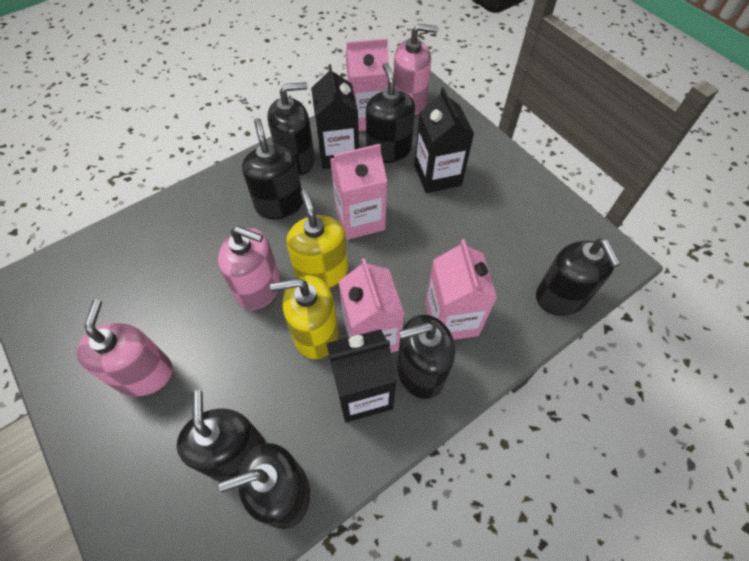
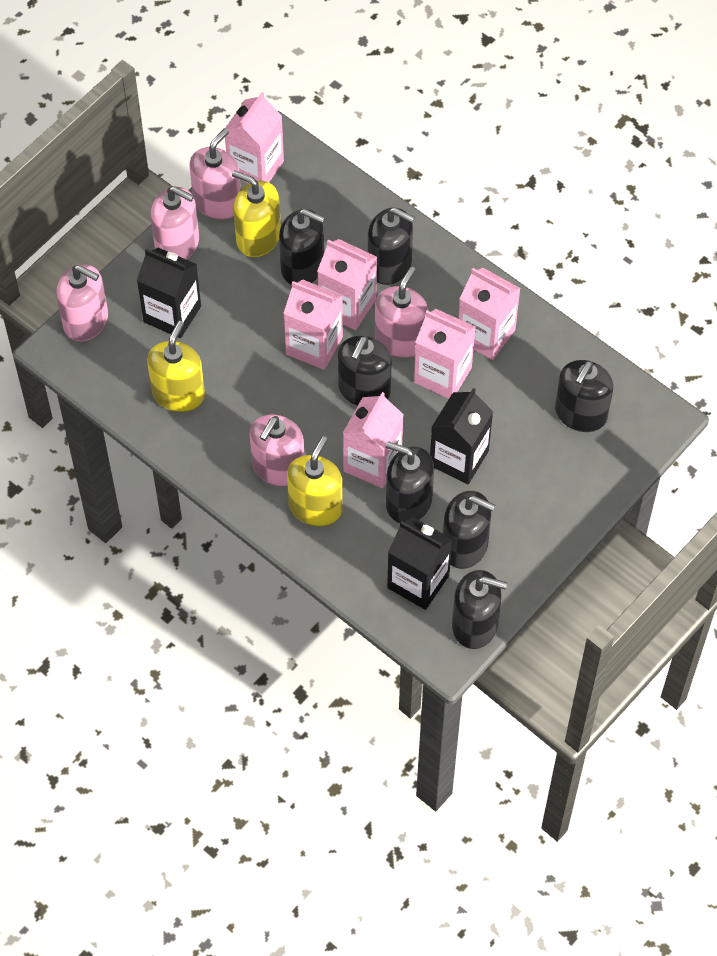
pink carton: [330,144,387,240] [338,258,405,353] [346,38,389,131] [425,239,497,340] = 4 -> [225,92,284,184] [283,279,343,370] [317,239,377,330] [343,392,404,488] [414,309,475,399] [458,268,520,360] = 6
pink soap dispenser: [76,299,173,397] [218,226,280,310] [393,24,438,115] = 3 -> [56,264,108,341] [150,186,199,259] [189,128,241,220] [250,415,304,487] [375,267,428,358] = 5
yellow soap dispenser: [270,275,338,359] [286,190,348,288] = 2 -> [147,321,205,412] [232,170,281,257] [287,436,343,526] = 3

